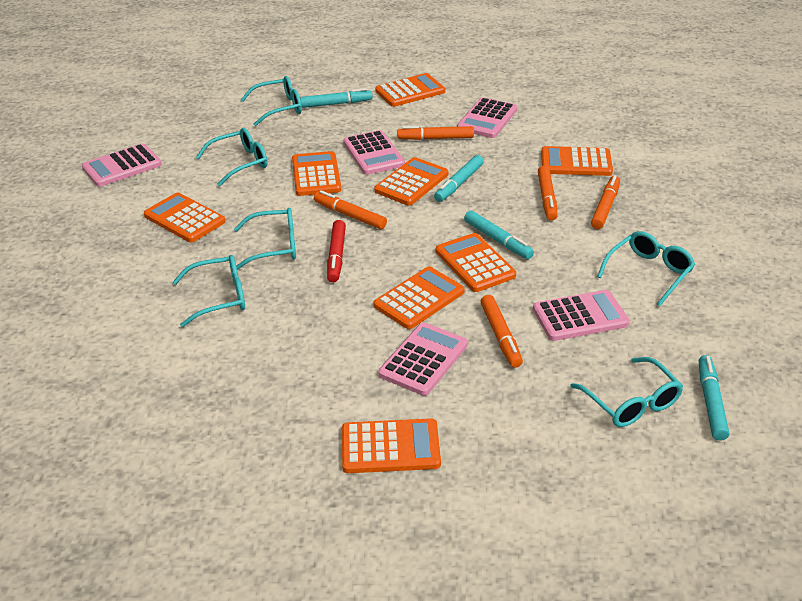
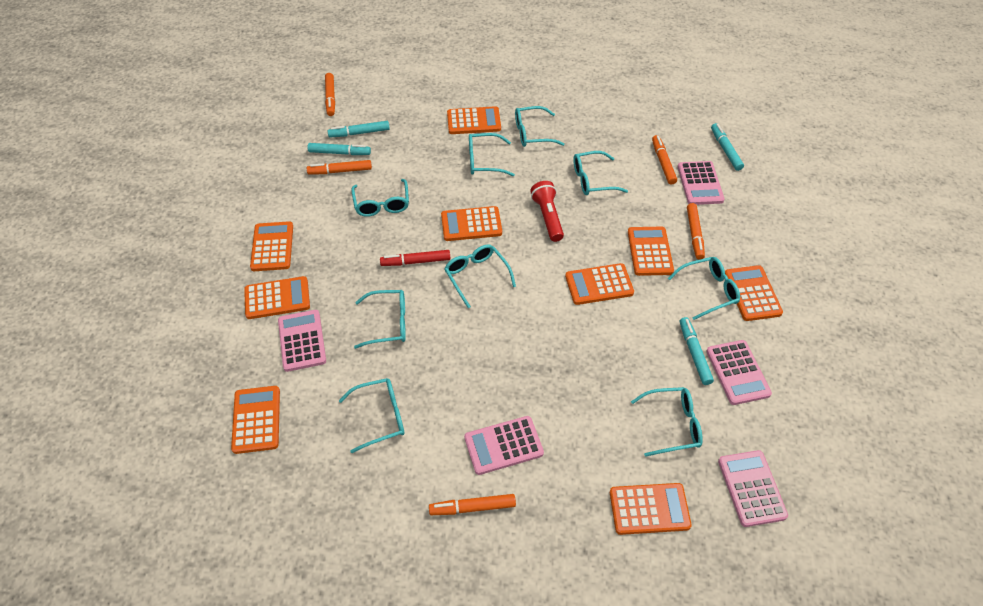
orange calculator: [144,193,225,243] [292,151,341,196] [342,418,441,473] [374,157,448,206] [374,267,465,329] [375,73,445,107] [436,233,516,292] [541,146,613,176] = 8 -> [231,386,280,454] [244,276,310,319] [250,221,293,271] [441,206,502,241] [447,106,501,134] [565,263,634,305] [610,483,692,535] [628,226,674,276] [725,265,783,321] = 9
red flashlight: none = 0 -> [530,181,564,242] = 1
turquoise glasses: [173,255,245,327] [196,128,268,186] [234,208,296,270] [241,76,302,126] [570,357,683,427] [597,231,695,306] = 6 -> [339,378,405,453] [351,179,409,217] [354,290,406,349] [444,244,516,308] [469,133,515,176] [515,106,565,147] [573,151,628,195] [631,387,703,457] [668,257,740,320] = 9

